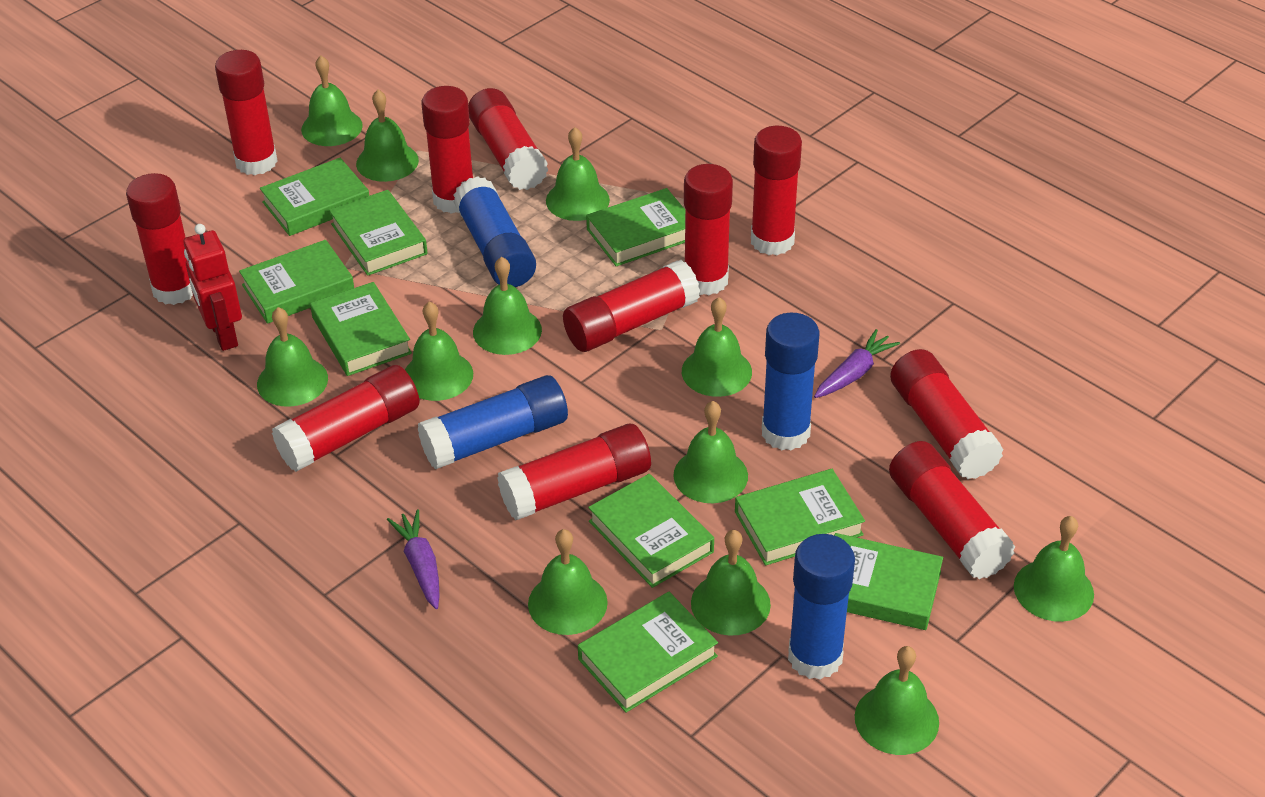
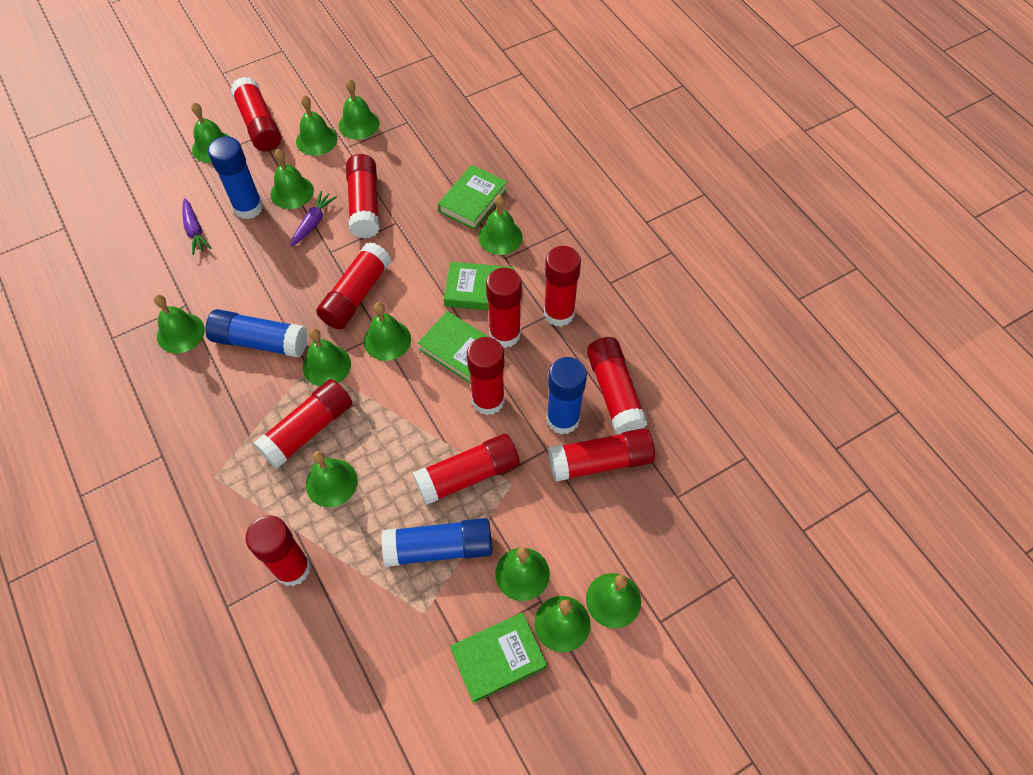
green book: [239,240,354,324] [260,158,369,236] [310,282,412,376] [329,190,427,276] [578,592,718,713] [586,188,685,266] [588,474,714,588] [735,469,865,566] [834,533,943,630] = 9 -> [418,311,488,384] [438,165,507,230] [444,262,514,311] [450,613,547,703] = 4
red robot: [183,224,242,351] = 1 -> none = 0

